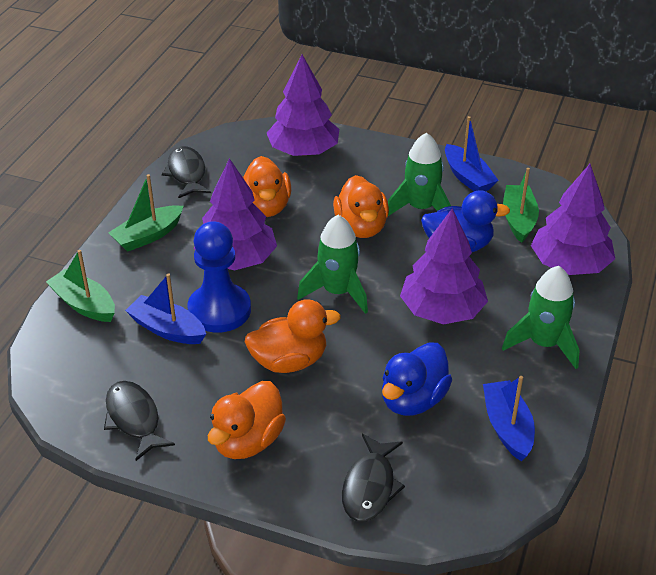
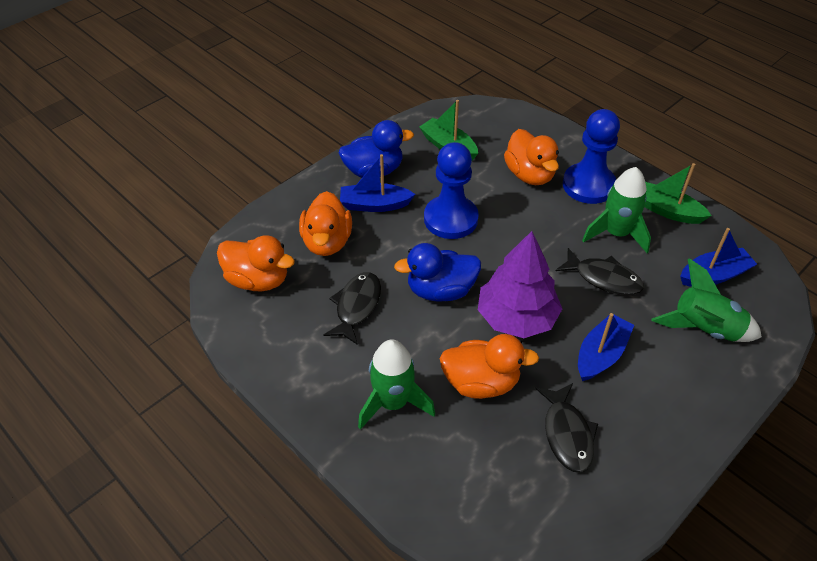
blue pawn: [187,221,251,333] = 1 -> [424,142,479,239] [563,109,620,204] = 2
green boat: [46,250,115,322] [108,174,183,252] [503,168,539,243] = 3 -> [419,100,478,161] [644,163,712,224] = 2
purple tree: [194,158,277,270] [267,55,339,156] [400,208,488,325] [531,164,615,275] = 4 -> [478,231,562,338] = 1

